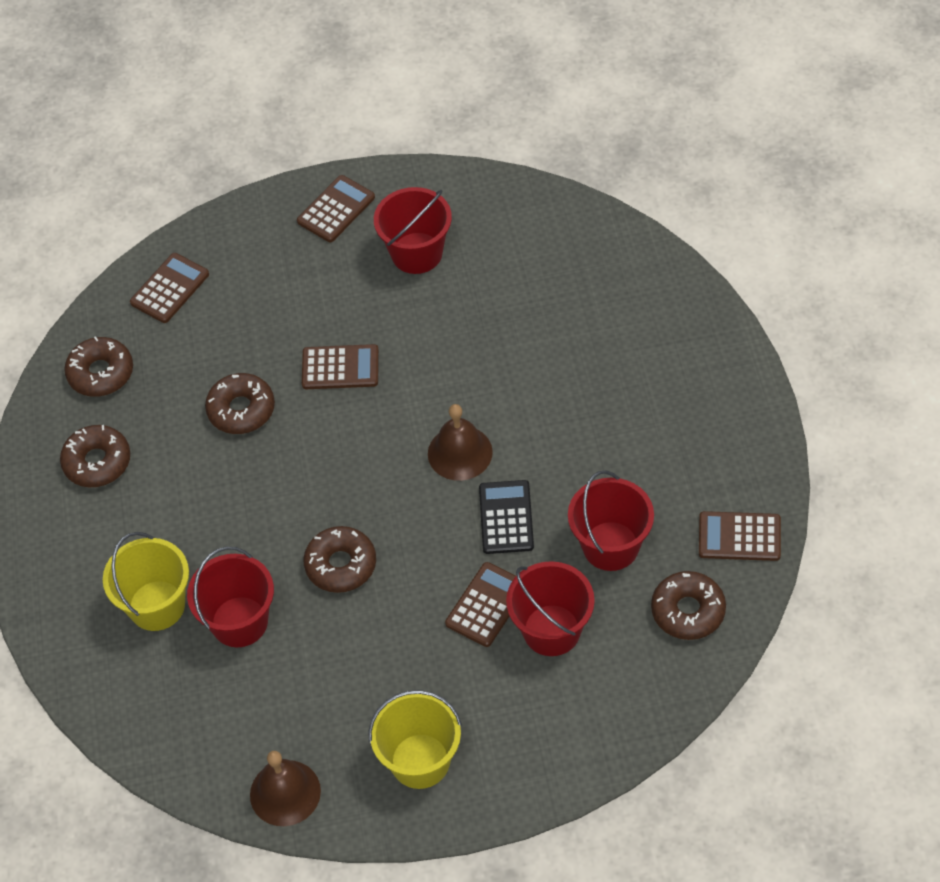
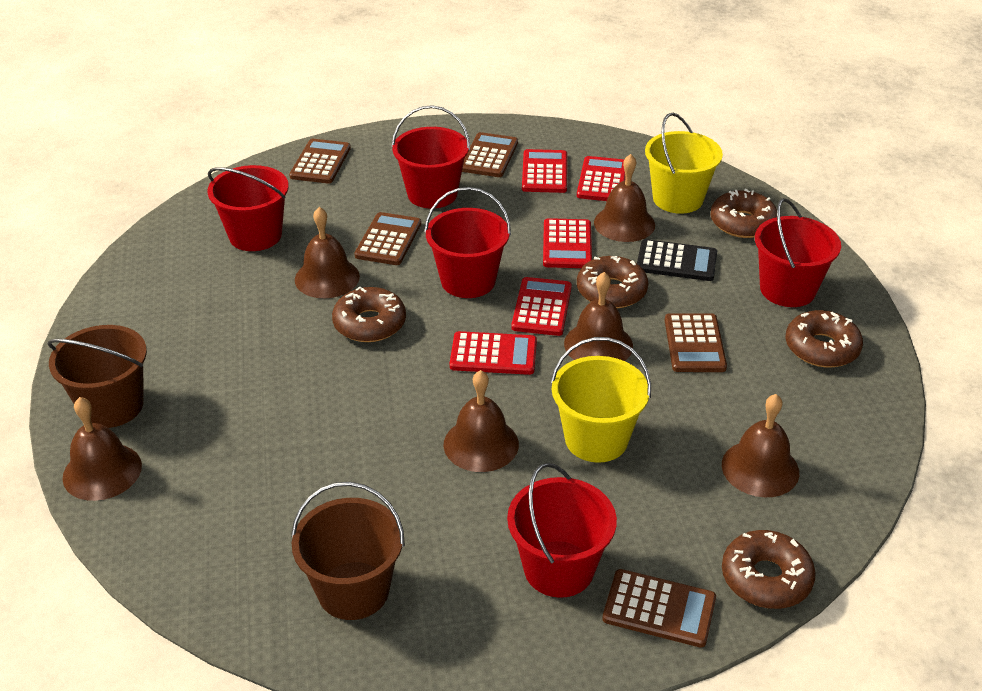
brown bell: [250,751,321,826] [428,404,493,481] = 2 -> [62,397,142,501] [295,207,360,298] [444,370,519,472] [564,272,633,361] [594,154,655,242] [722,394,799,497] = 6
brown bucket: none = 0 -> [47,325,147,428] [291,482,405,620] = 2
red bucket: [187,547,274,647] [374,187,452,274] [506,561,595,656] [568,470,654,571] = 4 -> [207,165,289,251] [391,105,470,209] [424,187,511,298] [507,463,617,598] [755,198,841,307] = 5
red calculator: none = 0 -> [450,331,537,375] [511,277,572,336] [522,149,567,193] [543,218,592,268] [577,156,625,201] = 5

